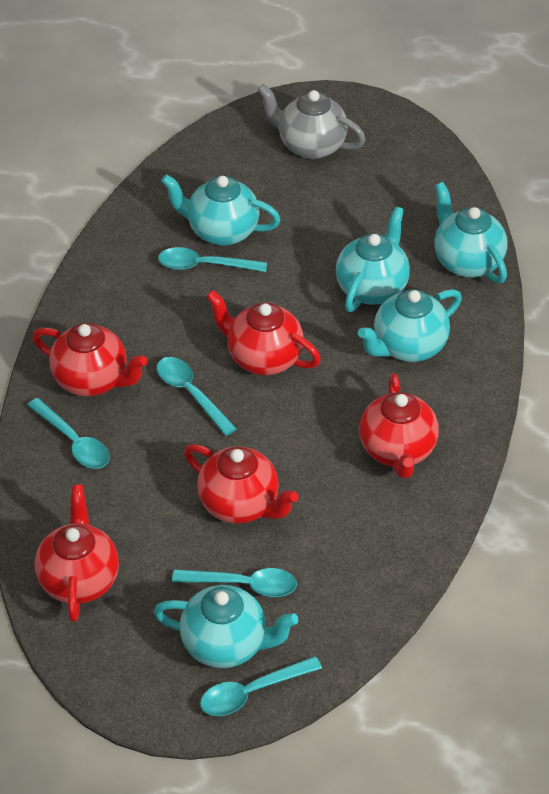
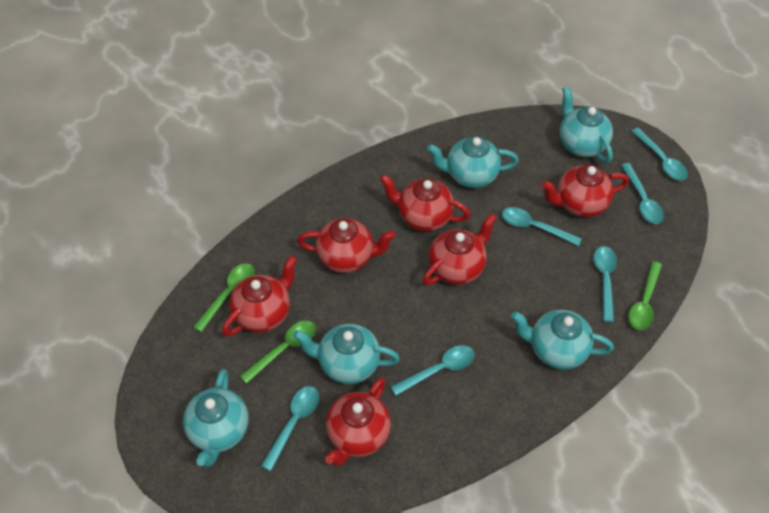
green spoon: none = 0 -> [193,264,255,332] [240,321,316,384] [628,261,662,330] = 3
grey teapot: [258,84,366,159] = 1 -> none = 0
red teapot: [32,323,147,396] [34,485,119,622] [184,444,298,524] [206,290,321,375] [359,373,439,479] = 5 -> [222,256,297,337] [297,218,396,273] [325,378,391,466] [380,174,470,231] [423,213,497,285] [542,165,629,217] = 6
turquoise spoon: [27,398,110,469] [157,357,237,436] [158,247,267,272] [172,568,297,597] [200,656,322,716] = 5 -> [261,386,319,471] [391,345,475,396] [502,207,582,246] [593,246,617,322] [621,163,664,224] [631,128,688,181] = 6

